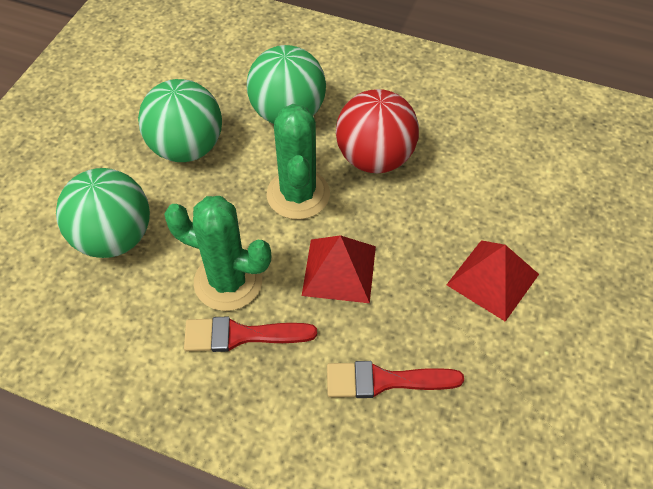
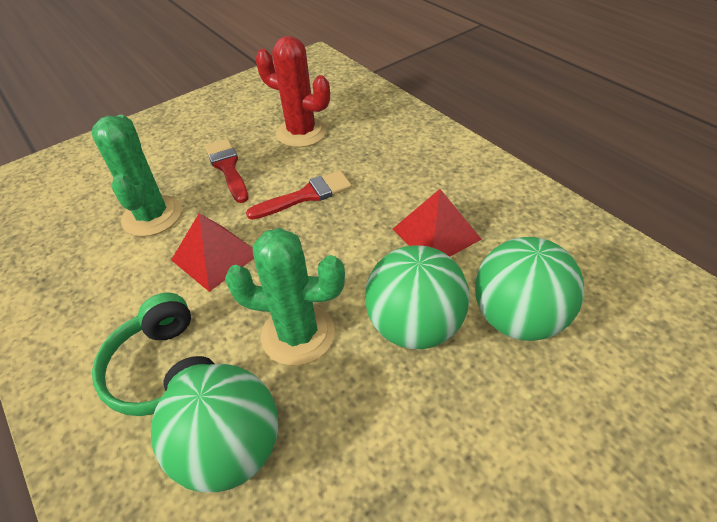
green headphones: none = 0 -> [92,293,214,416] = 1
red ball: [336,89,419,173] = 1 -> none = 0
red cactus: none = 0 -> [256,36,330,147] = 1

